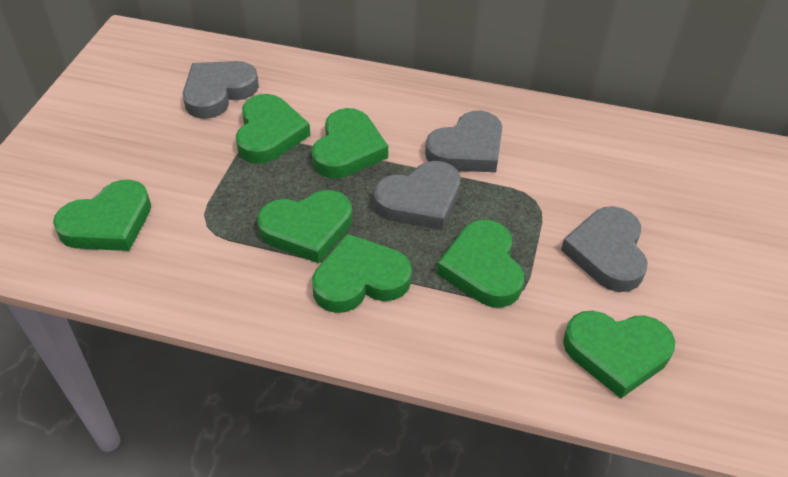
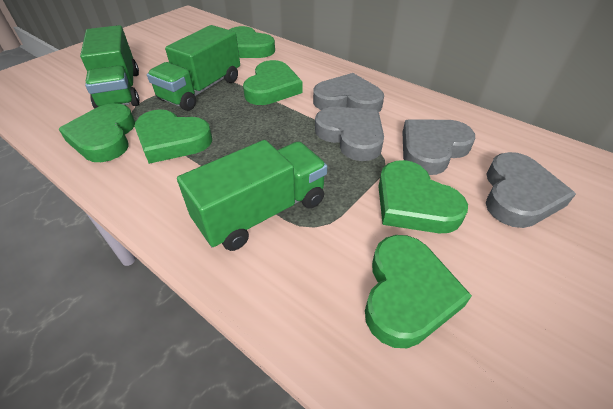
green heart: [53,180,151,251] [236,94,310,164] [257,190,352,263] [312,108,388,178] [312,234,412,313] [437,220,524,308] [563,311,675,398] = 7 -> [59,103,135,162] [135,109,212,164] [229,26,275,58] [243,60,303,105] [365,235,472,348] [378,160,468,233] = 6
green truck: none = 0 -> [80,25,139,109] [147,25,240,111] [177,140,327,251] = 3

